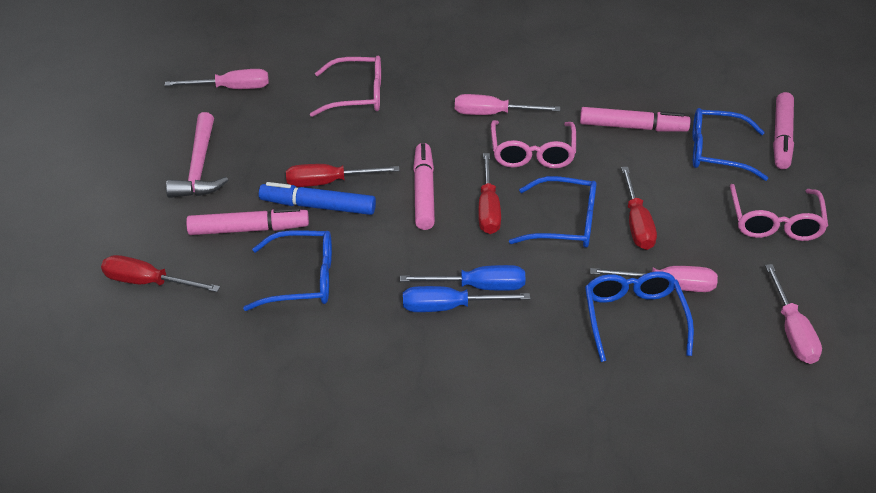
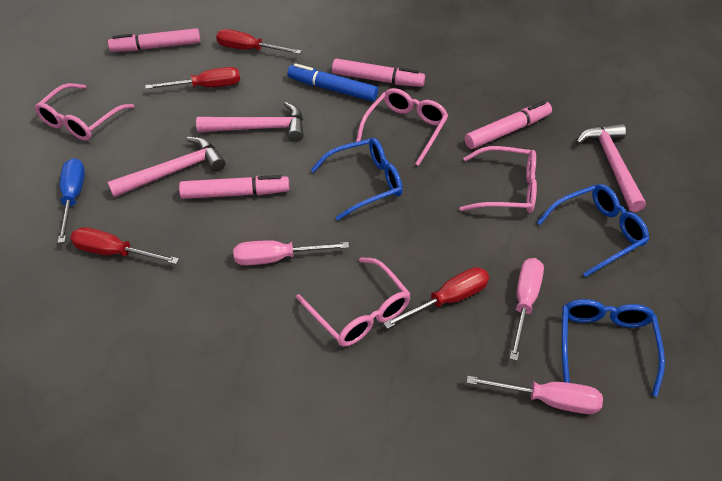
blue glasses: [243,230,332,311] [509,176,597,248] [585,271,694,362] [693,108,768,181] = 4 -> [311,138,403,221] [537,184,649,277] [562,299,665,397] = 3
blue screwdriver: [400,265,525,291] [403,286,530,312] = 2 -> [58,158,85,243] = 1
pink glasses: [310,56,381,117] [491,120,576,168] [730,184,828,241] = 3 -> [35,83,134,141] [296,257,411,347] [356,88,448,166] [460,146,537,213] = 4
pink hammer: [166,112,228,198] = 1 -> [107,137,225,197] [196,102,304,142] [576,123,646,212] = 3
pink screwdriver: [165,69,269,89] [455,94,560,115] [590,266,718,292] [765,264,822,364] = 4 -> [233,240,349,266] [467,376,603,414] [510,258,544,361] = 3

